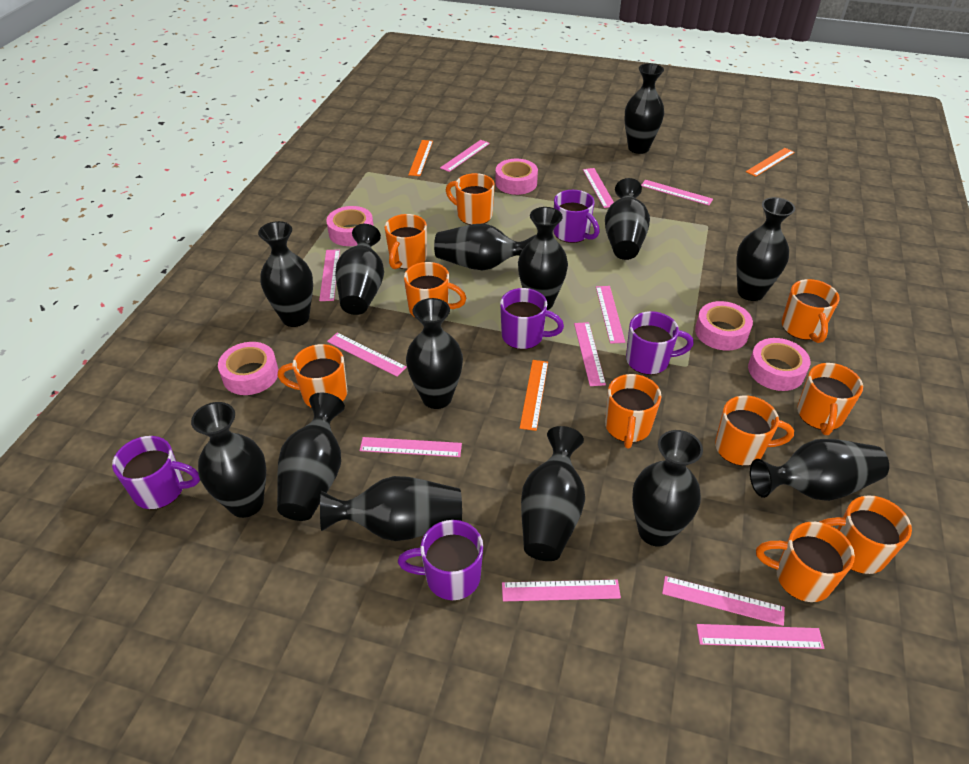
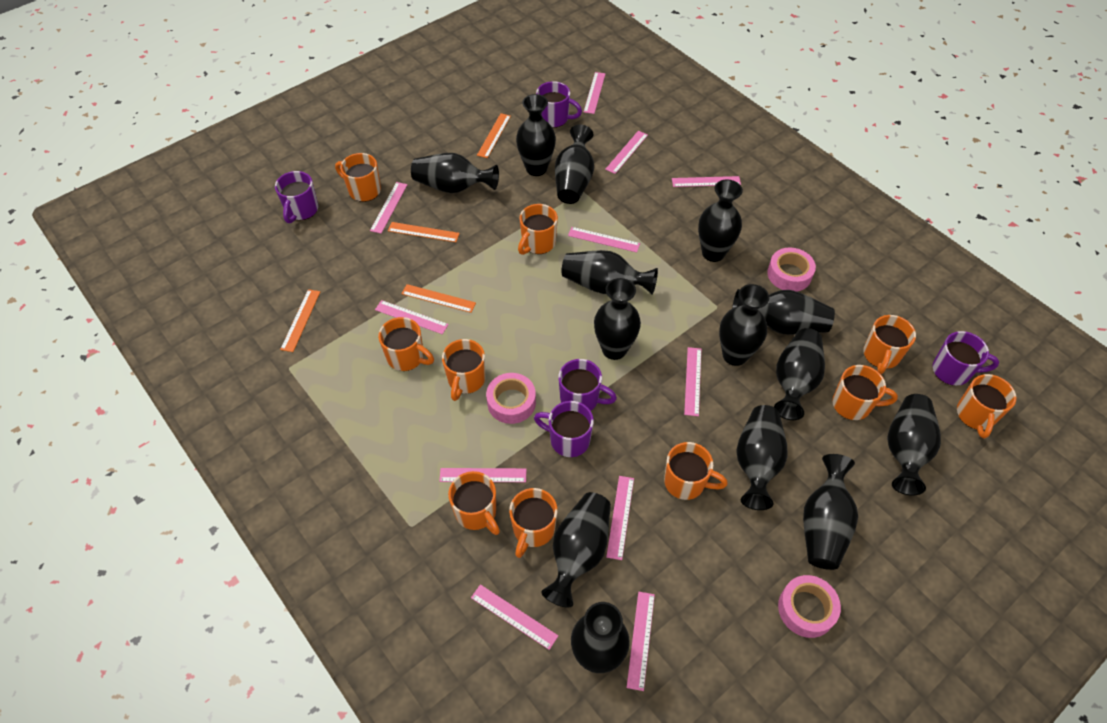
orange ruler: [408,140,433,176] [520,360,548,431] [746,148,795,177] = 3 -> [280,289,320,352] [388,222,460,242] [402,284,476,313] [477,113,511,158] = 4
pink tape: [218,342,279,395] [326,206,374,246] [495,159,538,195] [695,301,753,351] [748,338,810,391] = 5 -> [486,373,536,424] [767,247,816,292] [778,575,841,638] = 3

